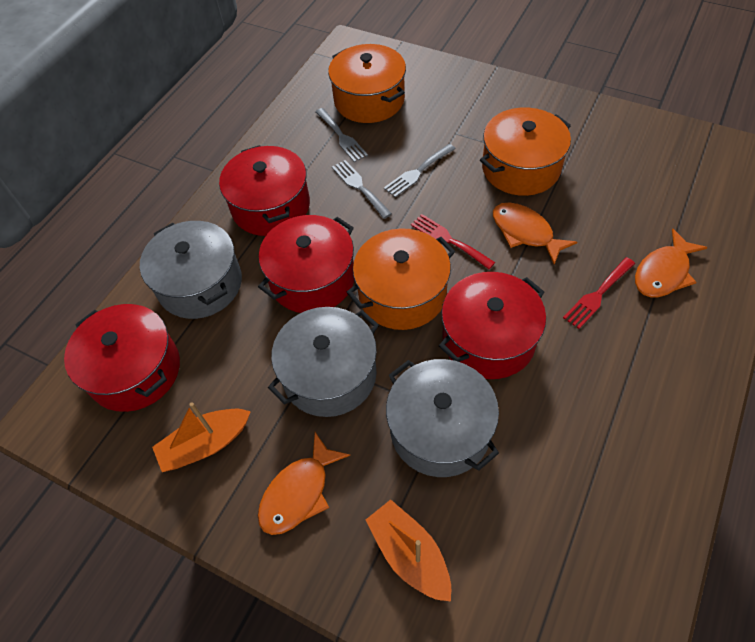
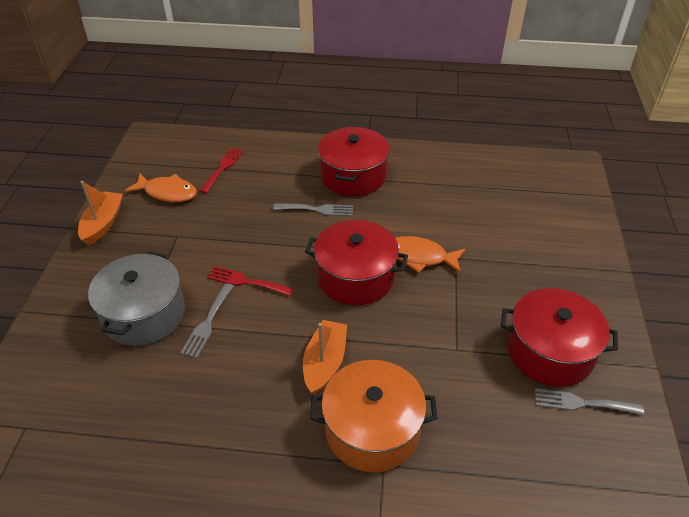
grey pot: [140,221,242,319] [268,307,379,417] [386,359,499,477] = 3 -> [88,252,185,346] = 1
orange fish: [258,432,350,535] [493,202,577,265] [635,229,708,297] = 3 -> [125,173,197,202] [395,236,466,273] = 2
orange pot: [328,44,406,123] [347,228,455,330] [480,108,571,196] = 3 -> [311,360,438,472] = 1
red pot: [64,304,180,412] [219,145,310,236] [258,215,354,313] [439,272,546,379] = 4 -> [305,220,408,305] [318,127,390,196] [501,288,618,387] = 3

